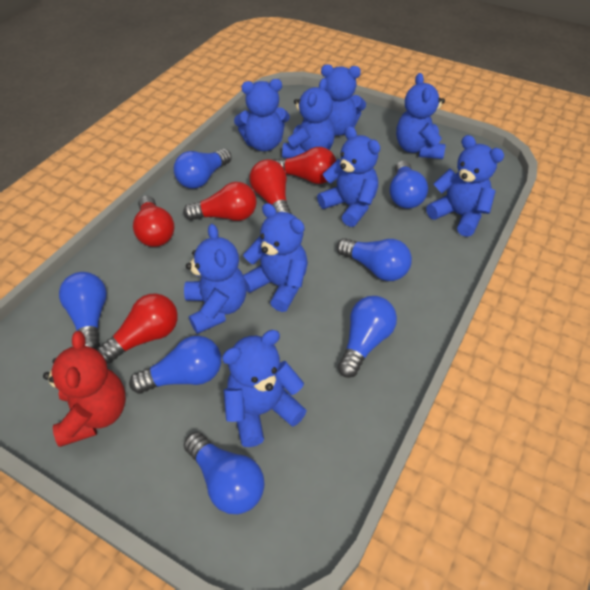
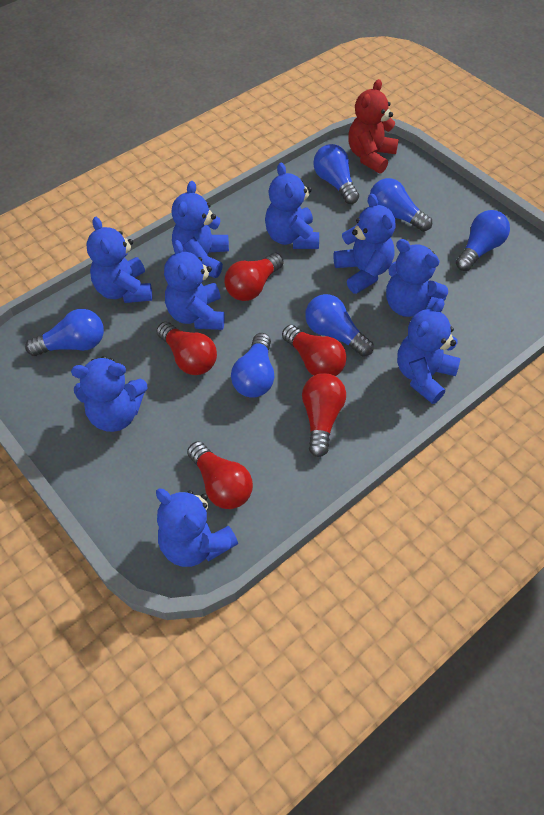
blue light bulb: [59,272,107,350] [129,336,221,394] [174,149,232,188] [184,432,265,514] [337,238,412,281] [338,296,397,378] [389,160,428,209] = 7 -> [25,309,104,356] [231,333,274,398] [305,294,374,356] [313,144,359,204] [370,178,432,232] [456,210,510,271] = 6

